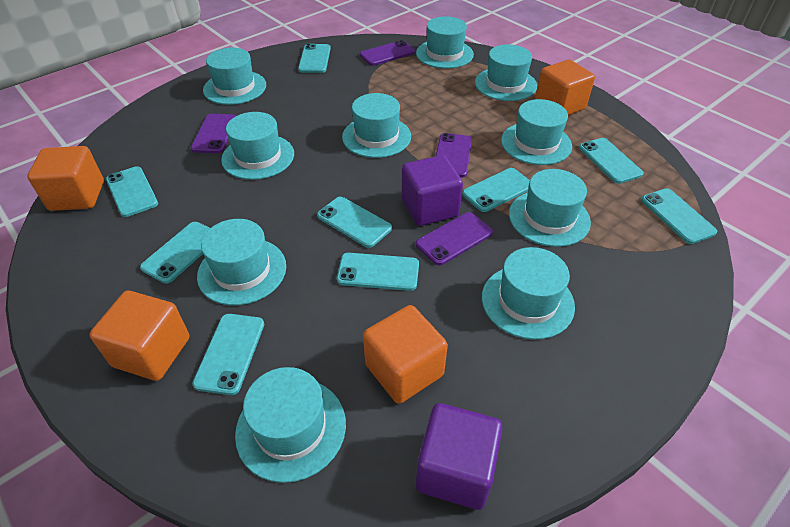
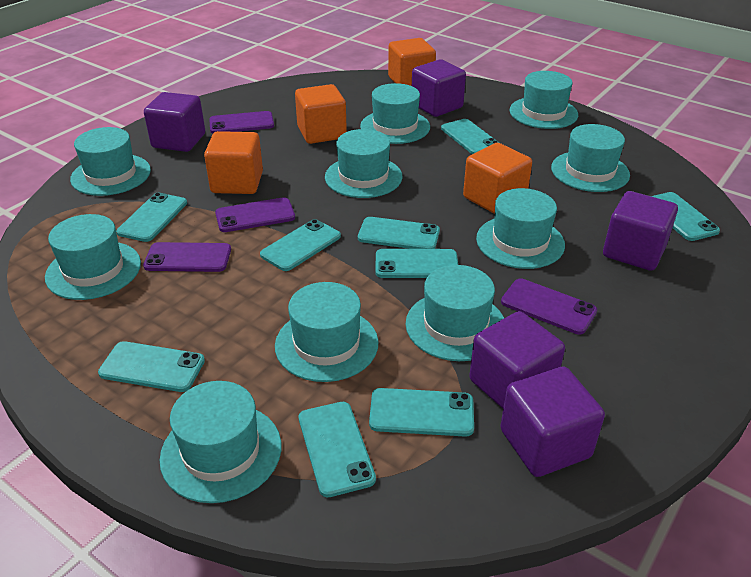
purple cube: [402,155,463,226] [416,403,503,510] = 2 -> [144,92,205,152] [412,59,466,117] [469,311,565,408] [500,367,605,477] [603,191,678,271] = 5

